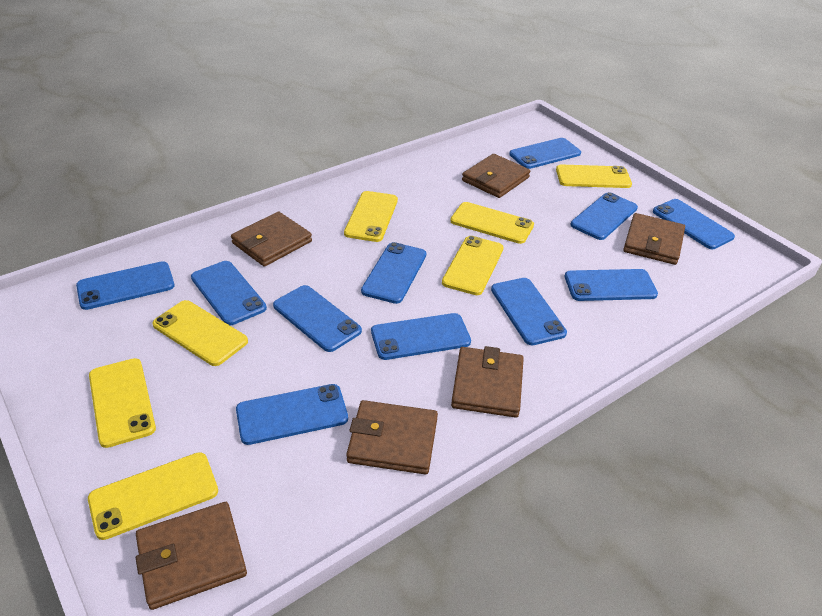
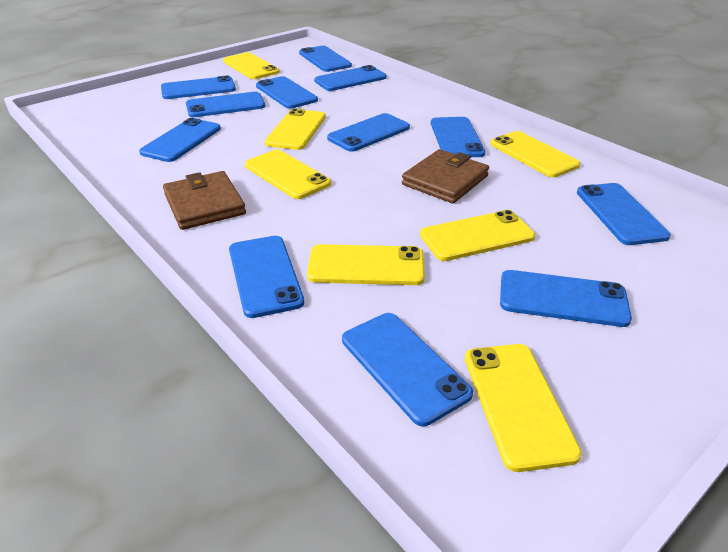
blue phone: [76,261,175,310] [191,261,267,325] [236,384,348,445] [273,285,362,352] [361,242,426,304] [371,313,471,360] [491,278,567,345] [509,138,581,169] [565,269,658,301] [570,192,638,240] [653,199,735,249] = 11 -> [139,118,221,162] [161,76,236,99] [186,92,265,117] [229,236,304,318] [256,76,318,109] [299,46,352,72] [314,65,387,91] [327,113,410,152] [342,313,473,426] [431,117,485,157] [500,270,632,327] [577,183,671,245] = 12
brown wallet: [136,502,247,610] [231,211,312,267] [346,400,438,474] [451,346,524,418] [462,154,530,198] [623,213,685,265] = 6 -> [163,171,246,230] [402,149,489,203] = 2

